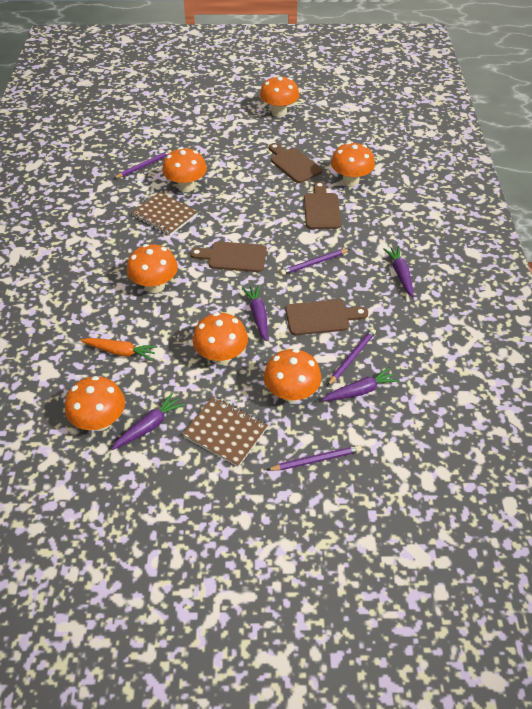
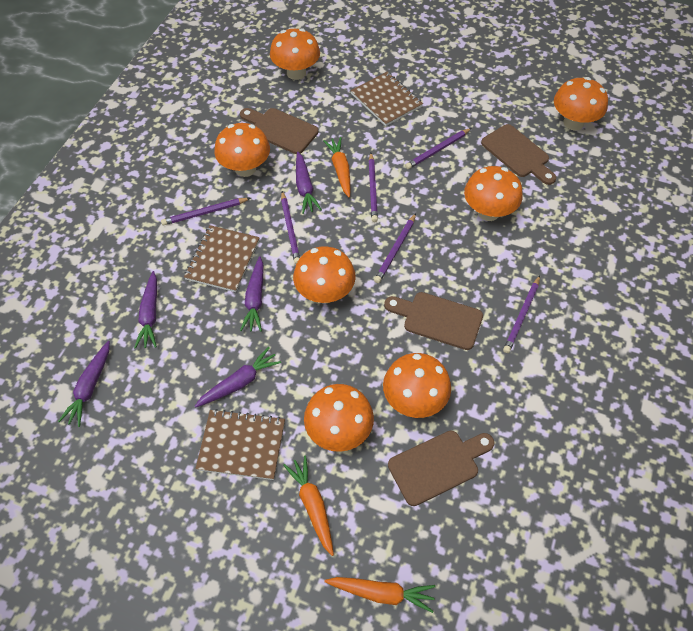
brown notebook: [132,192,198,236] [182,396,268,467] = 2 -> [184,225,260,292] [195,409,285,480] [351,72,423,126] = 3
orange carrot: [81,338,158,361] = 1 -> [283,456,334,556] [323,137,350,198] [324,577,436,613] = 3
purple carrot: [111,393,185,450] [242,285,268,341] [322,367,399,401] [383,246,414,297] = 4 -> [58,341,110,427] [134,271,157,349] [195,347,281,407] [240,256,263,332] [296,152,322,214] = 5
purple pencil: [113,150,172,179] [267,445,361,471] [280,249,350,275] [327,329,376,386] = 4 -> [161,198,250,226] [281,191,300,264] [369,153,378,222] [374,213,416,283] [405,128,472,169] [503,275,540,353] = 6

